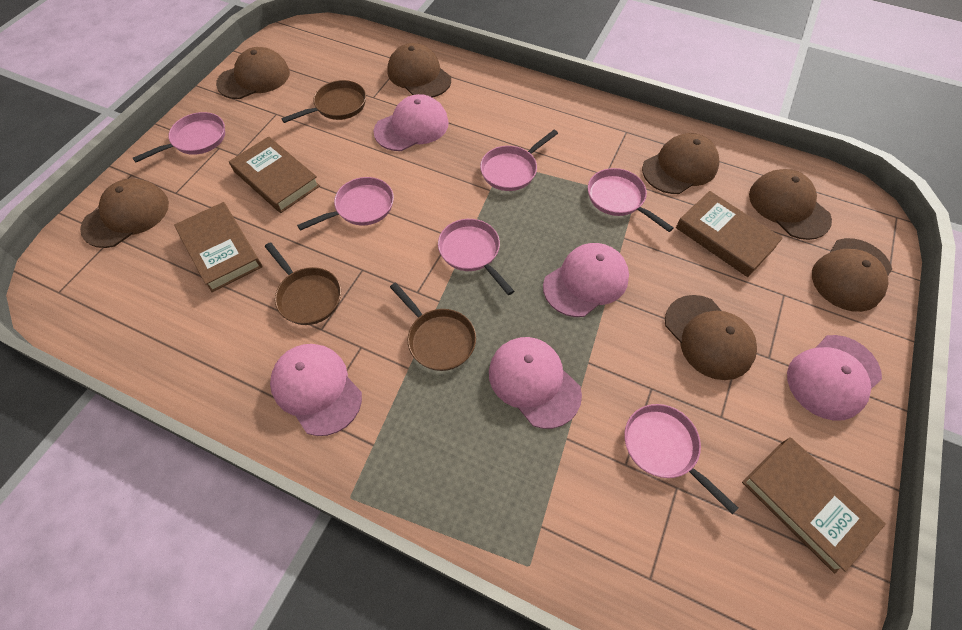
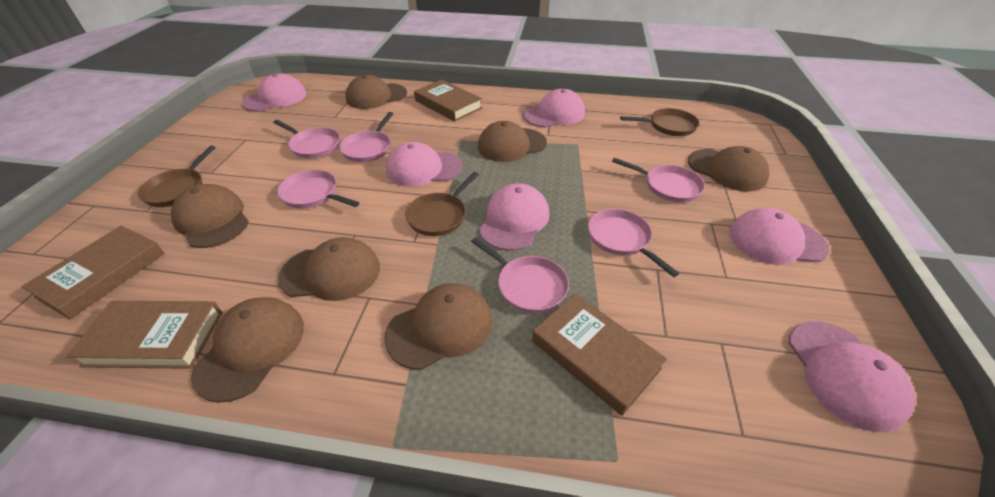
pink cap: [270,344,362,436] [373,94,449,151] [489,337,582,429] [543,243,629,317] [787,335,882,421] = 5 -> [242,73,306,111] [386,142,463,187] [479,183,549,251] [523,89,585,127] [729,208,829,265] [788,321,915,432] = 6

